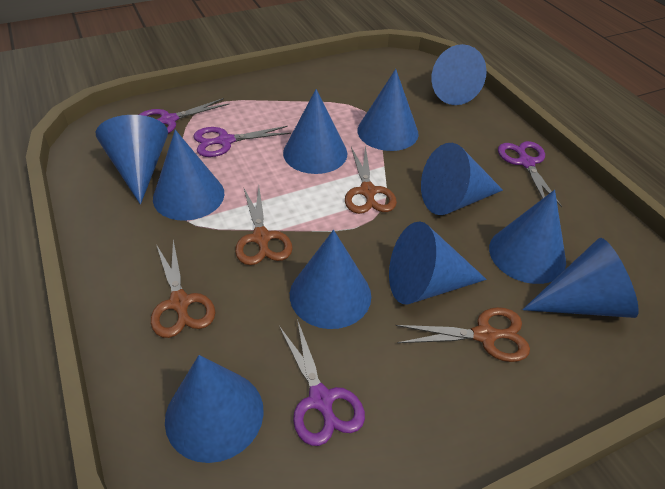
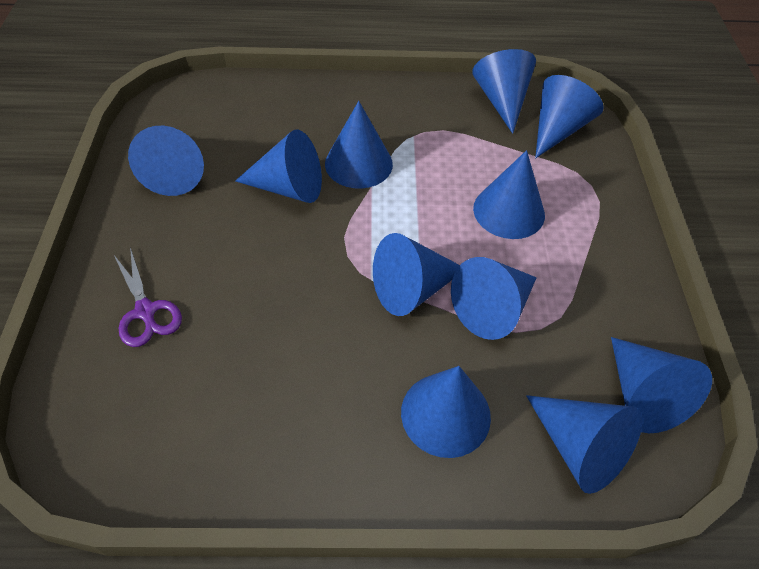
brown scissors: [151,239,216,338] [235,186,293,265] [345,145,397,214] [395,307,530,362] = 4 -> none = 0
purple scissors: [139,98,229,134] [193,126,291,157] [279,319,365,446] [498,141,562,207] = 4 -> [114,247,182,347] = 1

